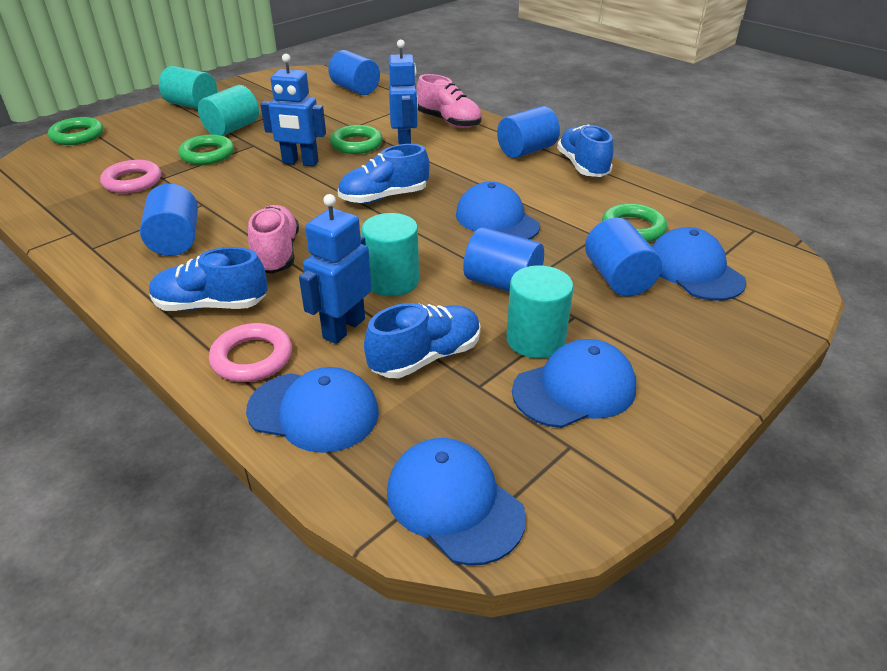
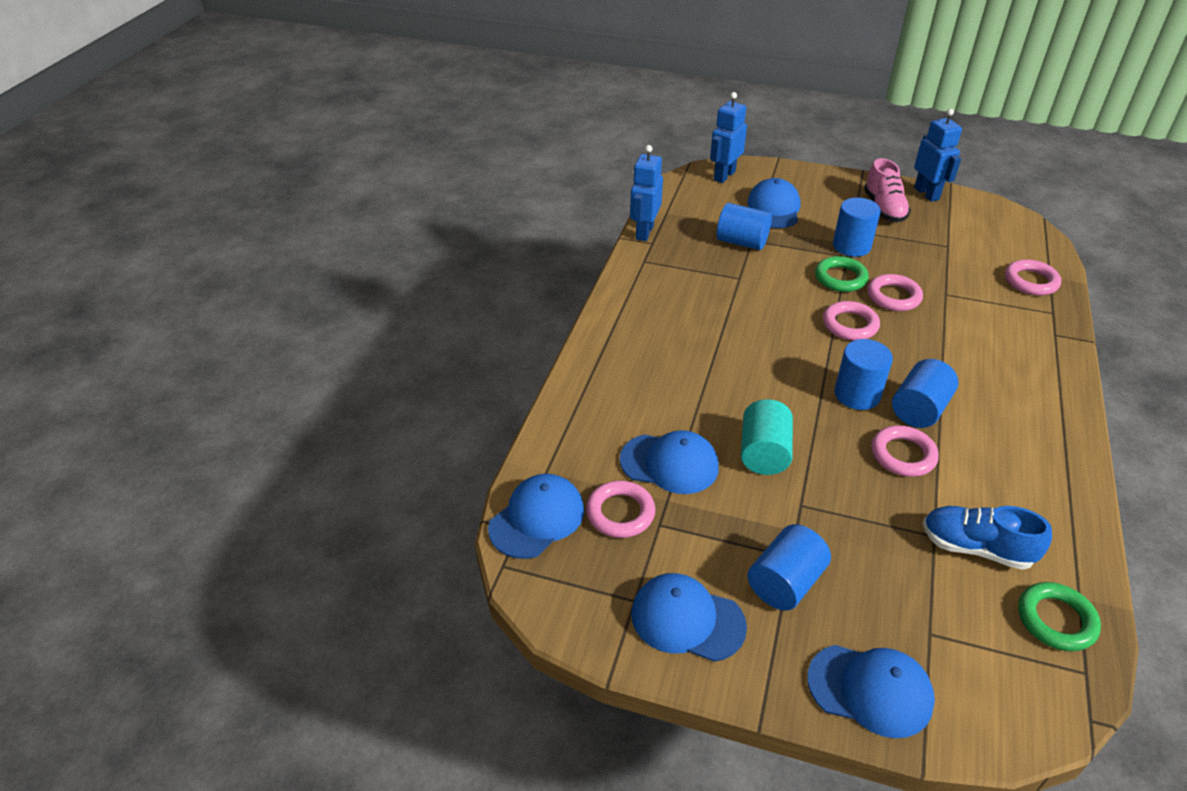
blue shoe: [149,247,268,311] [338,144,430,204] [364,303,481,378] [557,125,614,177] = 4 -> [923,506,1052,570] = 1
green ring: [48,117,104,145] [178,135,234,165] [330,125,383,154] [602,203,667,242] = 4 -> [815,256,869,292] [1018,582,1101,651] = 2
pink ring: [100,160,161,193] [209,323,292,382] = 2 -> [586,481,655,538] [823,301,880,341] [867,274,923,311] [871,425,939,477] [1005,259,1061,296] = 5
pink shoe: [248,205,299,274] [416,74,482,128] = 2 -> [864,158,911,222] = 1
turquoise cylinder: [159,66,217,109] [198,85,259,136] [361,213,419,296] [506,265,574,358] = 4 -> [741,399,793,475] = 1

